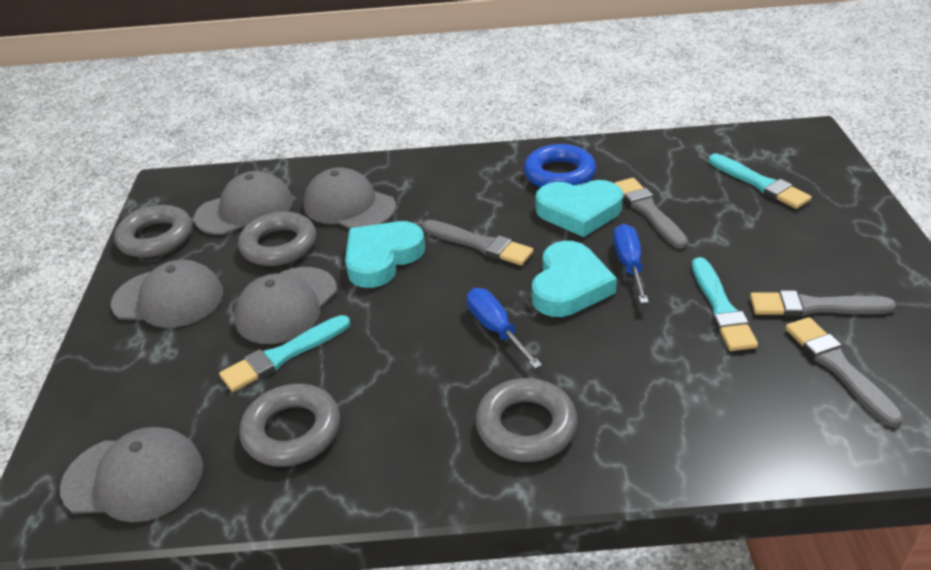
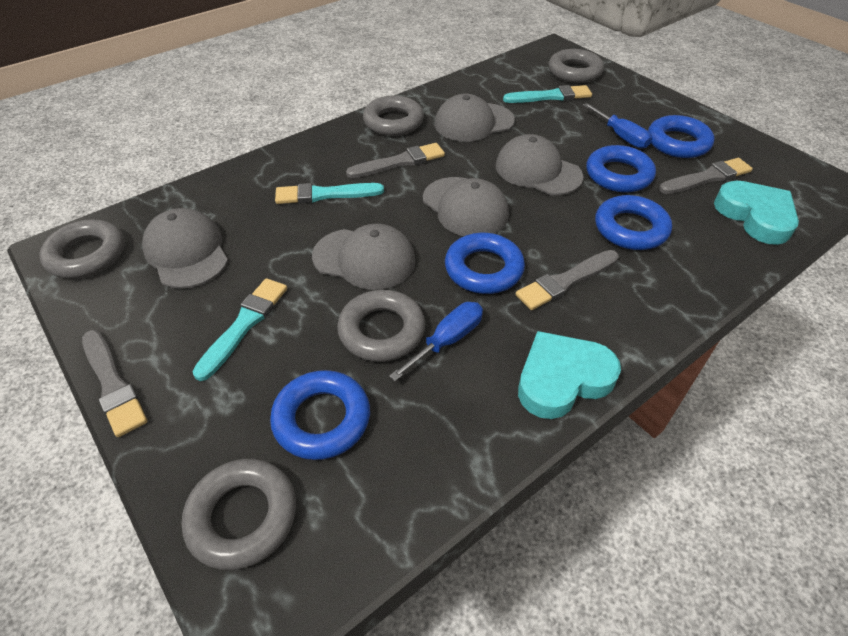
blue ring: [524,144,596,188] = 1 -> [270,370,370,460] [445,233,525,294] [586,145,656,193] [595,195,672,250] [648,115,715,158] = 5
grey ring: [114,205,192,258] [238,212,316,266] [239,384,340,467] [475,378,578,462] = 4 -> [39,219,124,279] [181,459,296,570] [337,290,425,362] [363,96,424,136] [549,49,604,83] = 5
turquoise heart: [345,221,425,288] [532,241,617,317] [536,180,623,237] = 3 -> [518,331,621,419] [714,181,799,245] = 2

